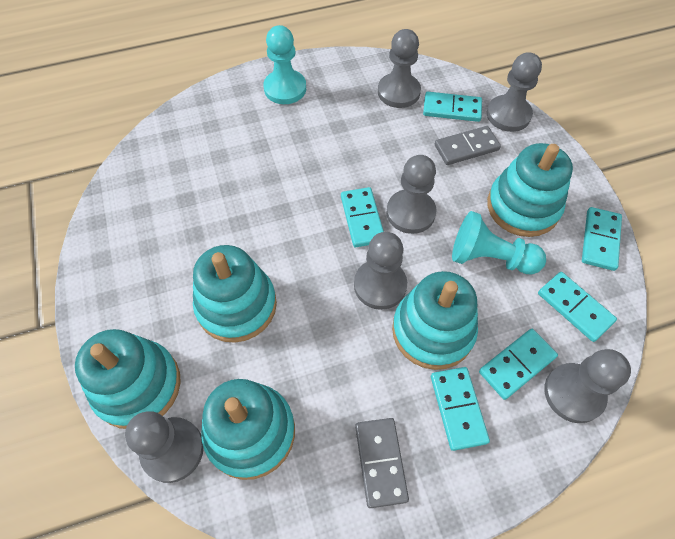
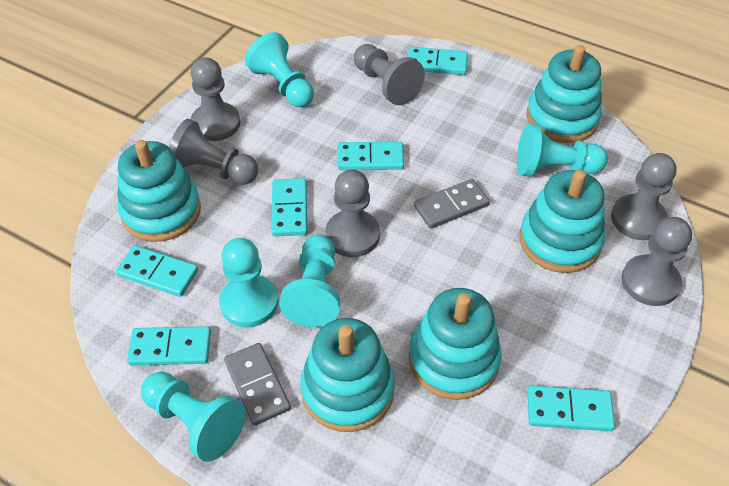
turquoise pawn: [263,25,306,104] [452,211,546,274] = 2 -> [141,372,245,462] [219,238,278,328] [245,32,314,107] [279,235,340,327] [517,123,608,176] = 5

